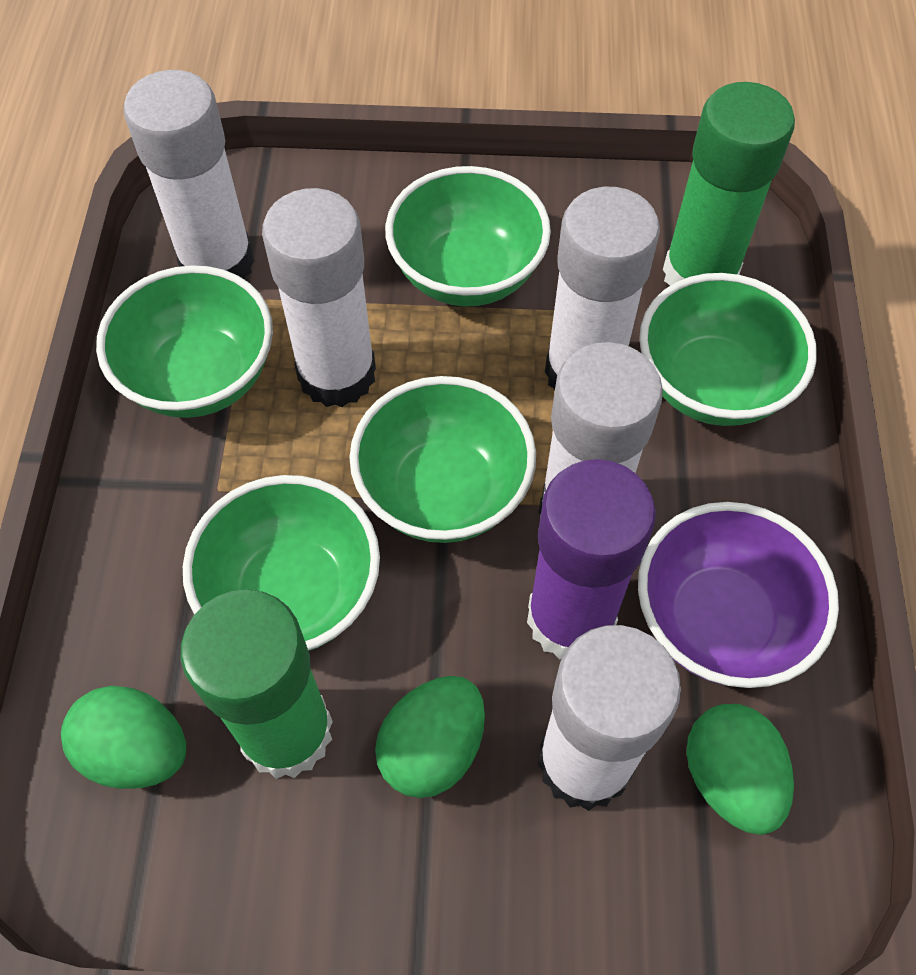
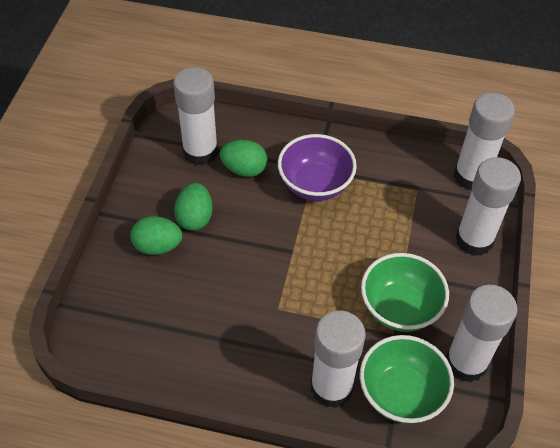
green bowl: [96,265,273,418] [183,475,380,651] [349,376,536,543] [385,166,551,306] [639,273,817,426] = 5 -> [360,335,454,424] [361,253,449,332] = 2
green glue stick: [181,590,333,779] [663,82,795,286] = 2 -> none = 0
purple glue stick: [527,459,656,660] = 1 -> none = 0

